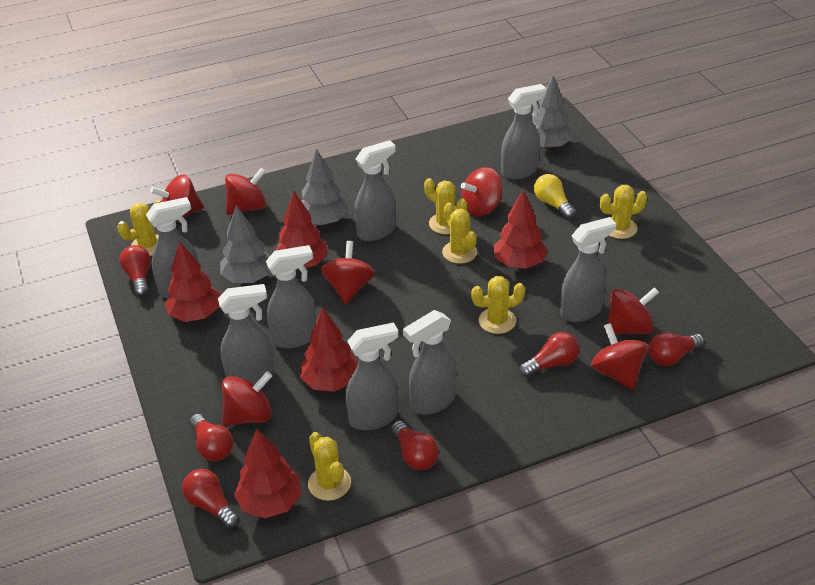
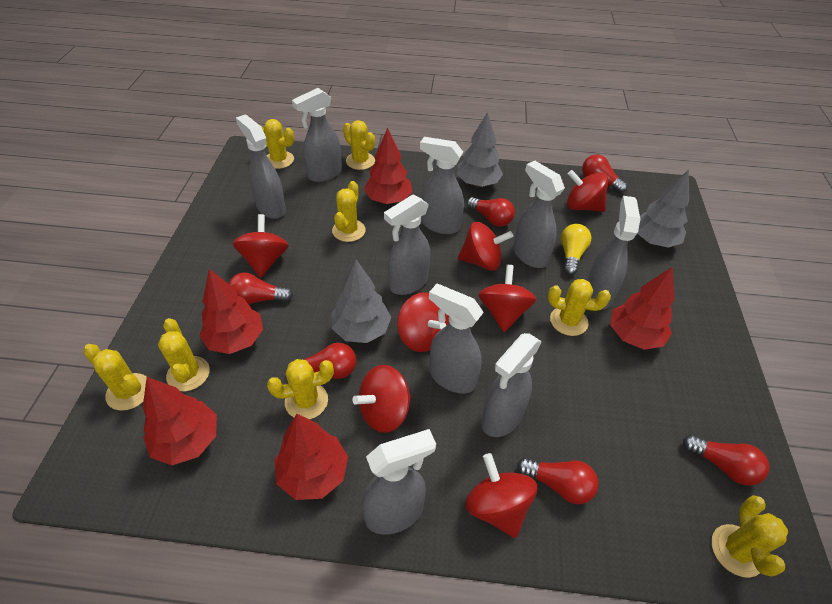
grey spray bottle: [146,197,199,298] [218,284,275,384] [266,245,317,348] [346,322,399,430] [355,140,396,241] [403,310,457,415] [501,84,546,180] [560,217,616,322] = 8 -> [236,114,286,219] [292,88,342,182] [362,429,436,535] [384,194,430,295] [420,137,464,234] [429,284,484,394] [481,333,542,437] [513,161,565,268] [587,196,640,310] = 9
yellow cactus: [117,200,162,256] [308,432,351,501] [424,178,467,234] [442,203,477,264] [471,276,525,334] [600,185,647,239] = 6 -> [83,344,147,411] [158,318,210,391] [260,119,294,169] [267,359,334,419] [332,181,366,242] [343,120,375,170] [548,279,611,336] [712,495,788,578] = 8

